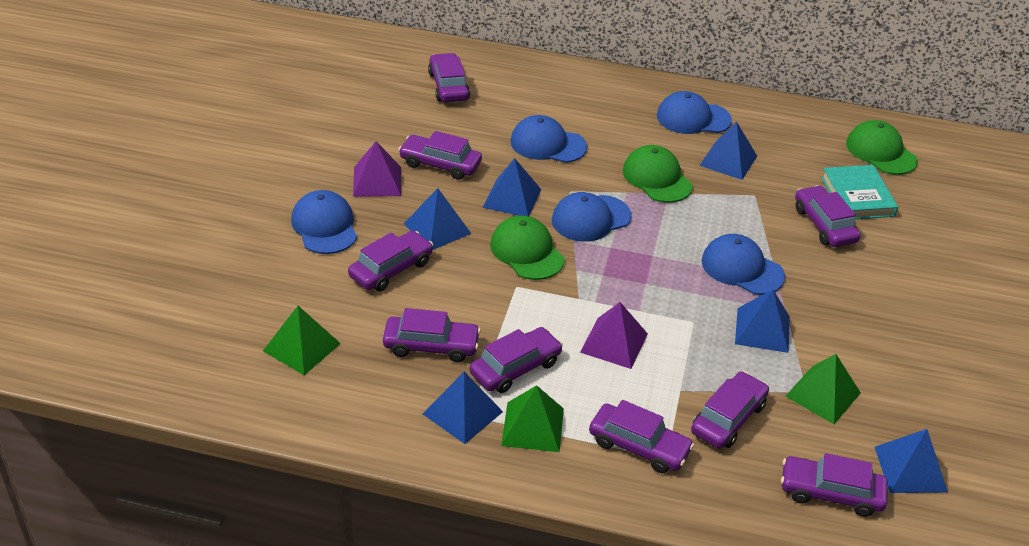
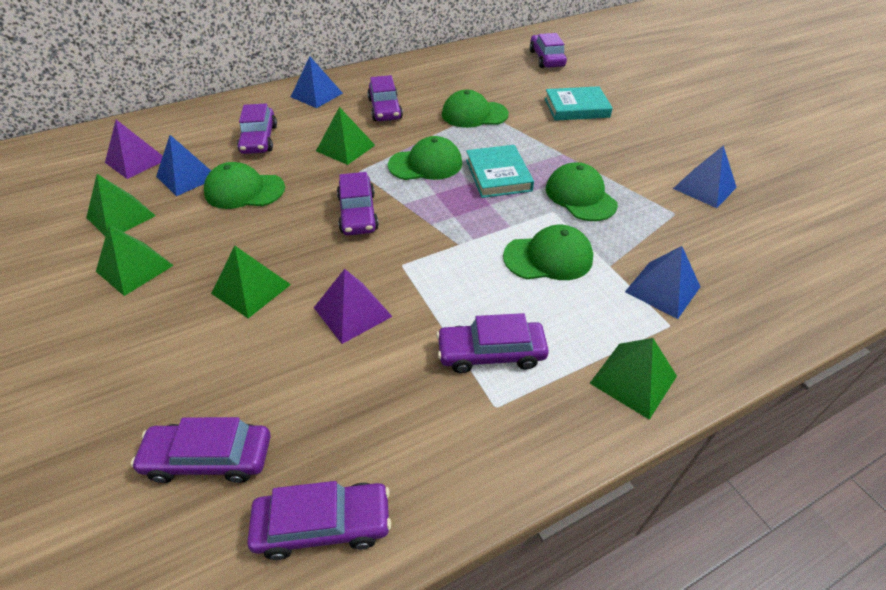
blue cap: [291,190,357,254] [510,115,587,163] [552,192,632,242] [657,91,732,134] [701,234,785,295] = 5 -> none = 0
blue pyramid: [404,188,471,250] [423,372,503,444] [482,158,541,216] [699,121,757,180] [735,289,790,353] [875,429,948,493] = 6 -> [156,135,211,196] [291,56,343,108] [625,246,700,319] [673,145,737,208] = 4
green cap: [490,216,565,280] [623,145,693,203] [846,120,918,175] = 3 -> [204,162,285,209] [388,136,462,180] [442,90,509,128] [503,225,593,280] [546,162,618,221] = 5
green pyramid: [263,306,341,375] [501,385,564,452] [785,354,861,424] = 3 -> [86,174,156,237] [96,225,174,296] [211,246,291,318] [316,107,375,165] [590,338,677,420] = 5
purple car: [348,231,433,291] [383,308,481,362] [398,131,482,180] [428,53,470,103] [470,327,563,393] [589,400,694,473] [691,371,769,449] [781,453,888,517] [795,185,861,247] = 9 -> [131,417,270,483] [237,104,277,154] [247,481,391,560] [337,172,379,235] [367,75,403,121] [436,313,549,373] [530,33,567,68] = 7
turquoise book: [821,165,898,219] = 1 -> [466,145,534,198] [545,86,613,121] = 2

